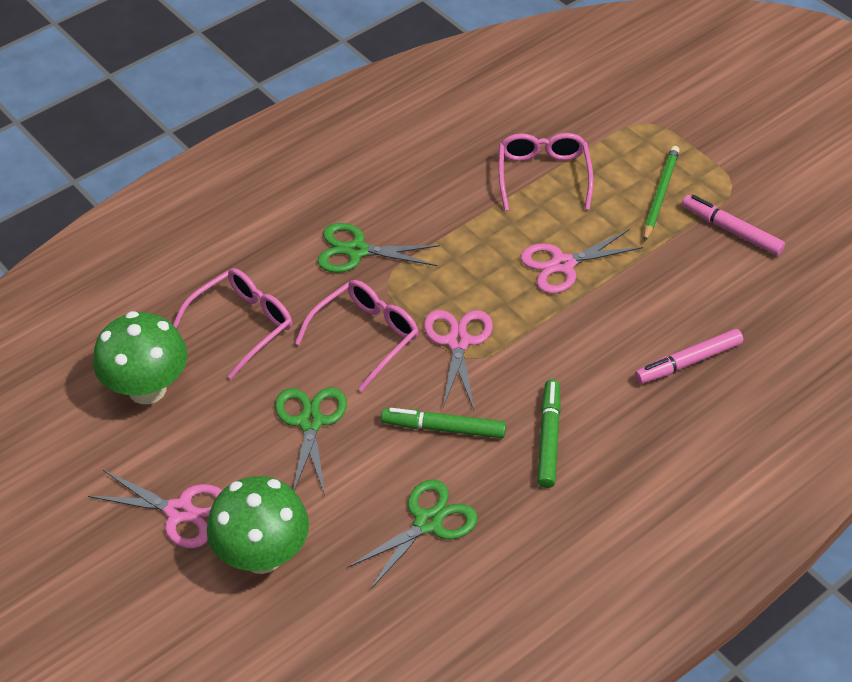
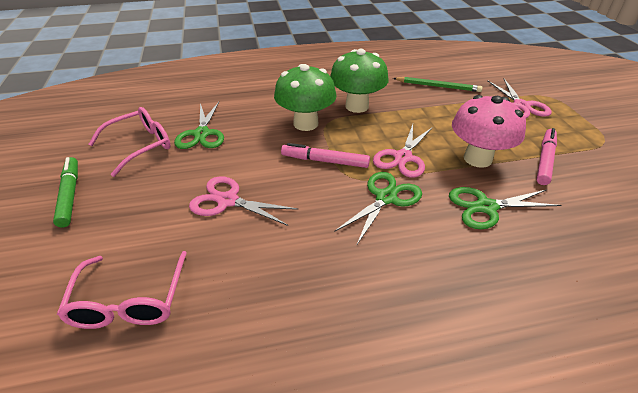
green marker: [381,408,506,438] [538,379,561,488] = 2 -> [53,157,78,228] = 1
pink glasses: [173,268,292,379] [295,280,419,391] [498,133,594,211] = 3 -> [57,251,187,329] [89,107,171,177] = 2
pink mushroom: none = 0 -> [452,95,526,168] = 1

